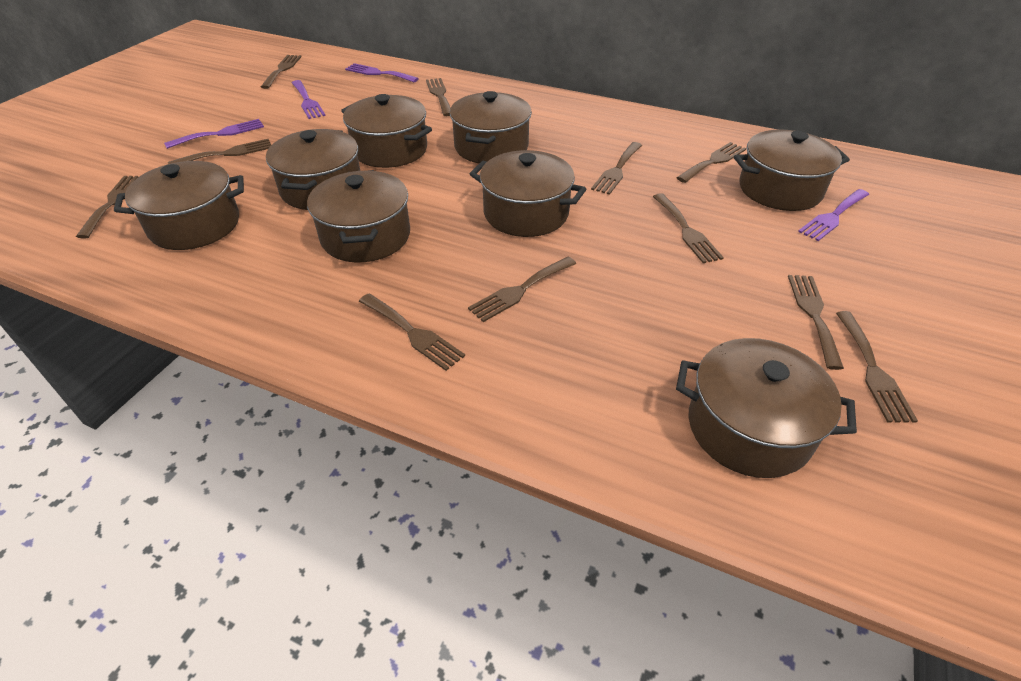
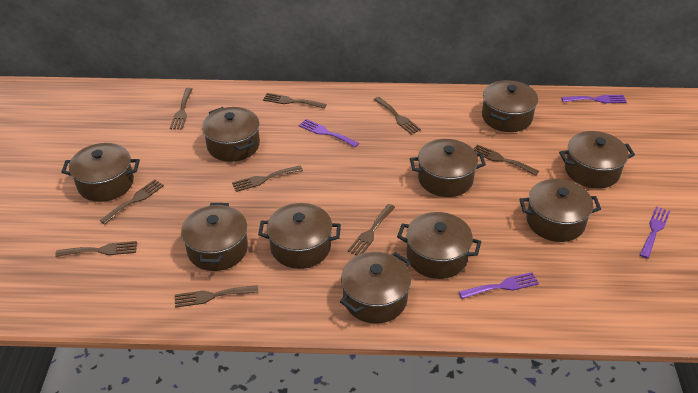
brown fork: [76,176,138,239] [168,139,271,164] [261,55,302,89] [359,294,465,371] [426,78,450,116] [468,257,576,322] [591,142,642,195] [653,193,724,263] [676,142,746,183] [788,275,844,370] [836,311,918,422] = 11 -> [55,241,137,257] [100,179,164,224] [170,88,193,129] [175,285,258,308] [232,165,303,192] [263,93,326,109] [348,204,395,256] [374,97,421,135] [473,144,539,176] = 9
brown pot: [114,161,244,250] [266,129,360,210] [307,170,410,262] [341,94,432,168] [450,91,532,163] [470,150,586,237] [676,338,857,478] [734,130,850,211] = 8 -> [61,143,140,202] [181,203,248,271] [202,107,260,162] [258,203,341,269] [340,252,411,324] [397,212,481,279] [410,139,486,197] [482,80,538,132] [519,179,601,242] [559,131,635,189] = 10

